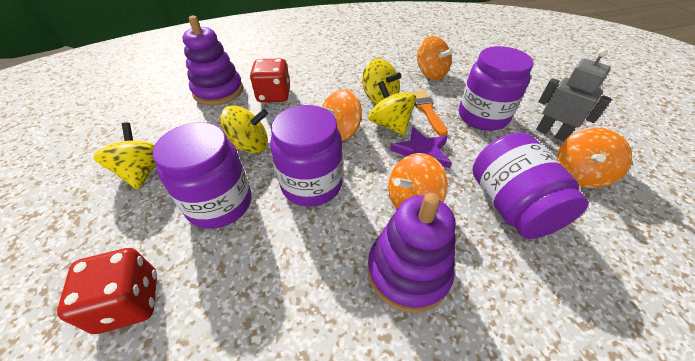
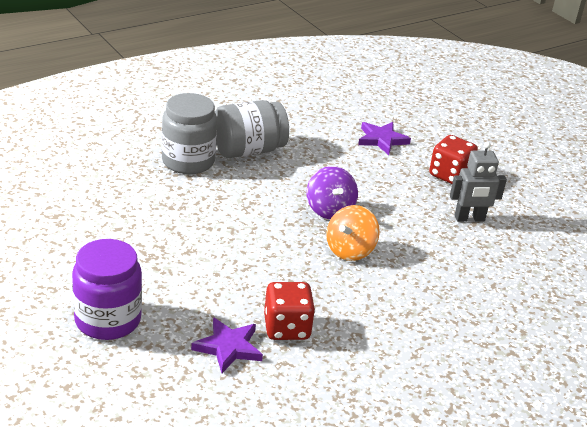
grey jar: none = 0 -> [162,93,217,174] [215,100,289,158] = 2
orange brush: [409,90,448,136] = 1 -> none = 0
orange spinning top: [319,90,362,141] [388,153,448,209] [417,36,454,80] [557,128,632,188] = 4 -> [326,205,380,261] = 1
purple jar: [153,122,251,229] [270,105,343,207] [459,46,534,131] [472,133,589,239] = 4 -> [72,239,142,340] = 1
purple spinning top: none = 0 -> [306,166,358,219] = 1
purple stacking toy: [182,16,243,105] [368,193,456,313] = 2 -> none = 0
purple star: [390,127,452,168] = 1 -> [191,317,263,373] [358,122,411,155] = 2
yellow spinning top: [93,122,156,190] [220,106,268,153] [362,59,401,104] [368,81,416,136] = 4 -> none = 0

